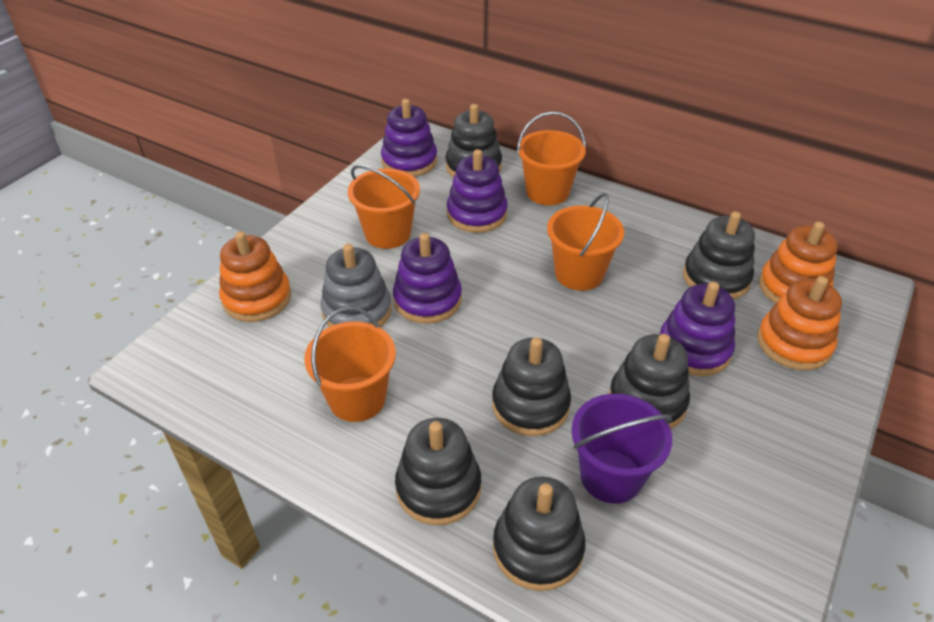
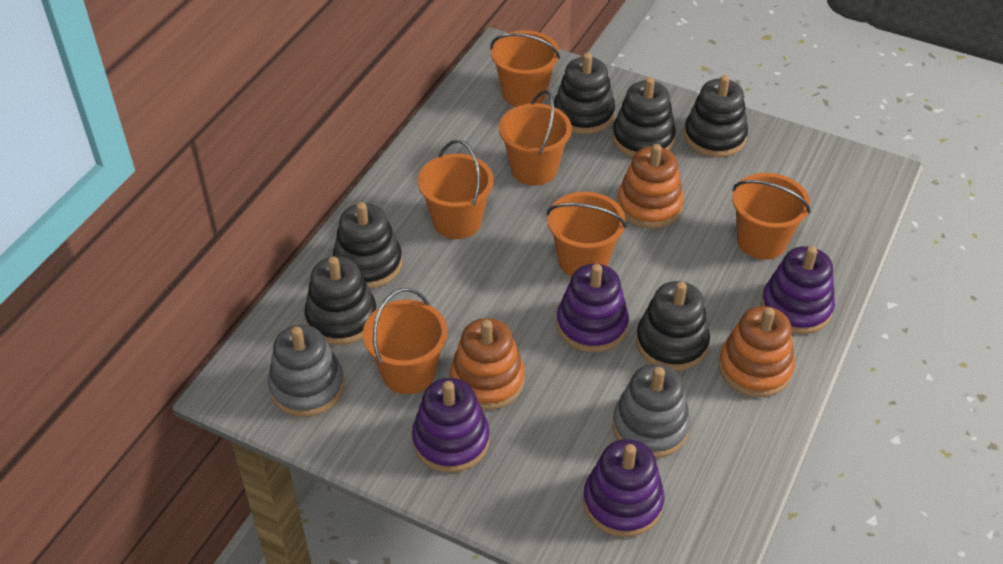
grey stacking toy: [320,244,392,327] = 1 -> [268,325,344,417] [612,364,691,458] = 2
orange bucket: [304,307,396,422] [348,165,420,249] [517,112,586,206] [547,193,624,291] = 4 -> [363,288,448,394] [418,140,494,239] [490,30,560,107] [499,90,572,186] [546,192,627,277] [732,173,810,260] = 6
purple bucket: [572,394,672,504] = 1 -> none = 0

